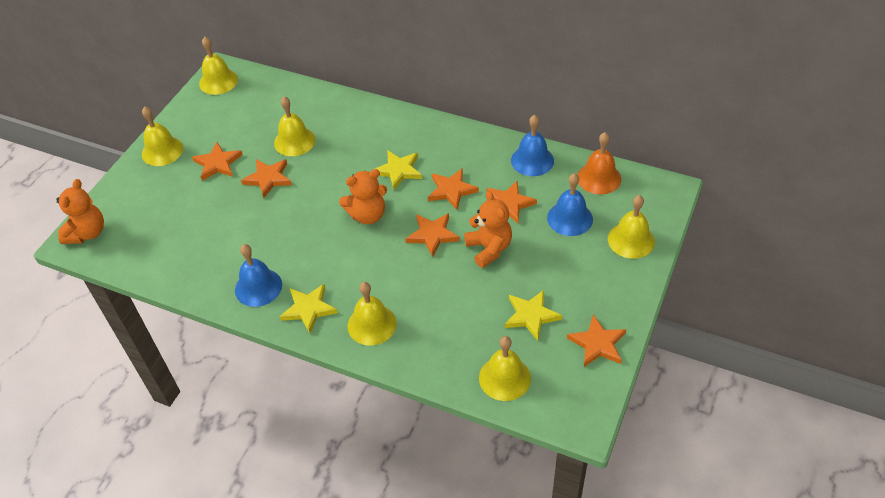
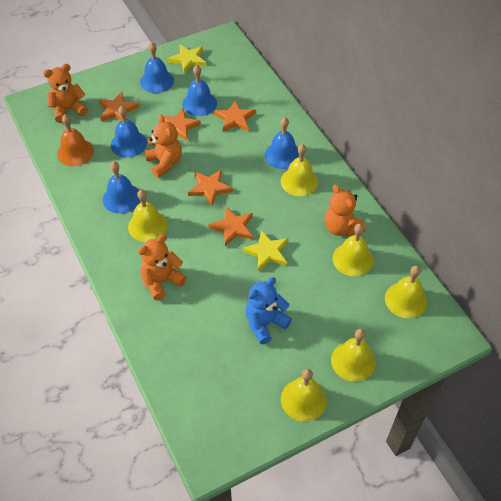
blue bell: [235,244,282,307] [511,115,554,176] [547,173,593,236] = 3 -> [103,161,141,214] [111,106,147,158] [140,42,174,93] [182,65,217,116] [265,117,299,169] = 5
blue teddy bear: none = 0 -> [246,277,292,344] = 1
orange star: [192,142,243,181] [241,159,292,198] [405,213,460,257] [428,168,479,210] [487,181,537,223] [567,315,626,367] = 6 -> [99,92,139,121] [163,108,201,141] [188,169,233,206] [208,207,253,247] [214,100,256,132] = 5
orange teddy bear: [56,179,104,244] [339,169,387,224] [464,191,512,268] = 3 -> [43,64,88,123] [138,234,187,300] [145,114,182,178] [325,185,366,236] = 4
yellow star: [279,284,338,333] [375,150,422,190] [505,290,562,341] = 3 -> [168,44,206,74] [242,230,288,272] = 2

